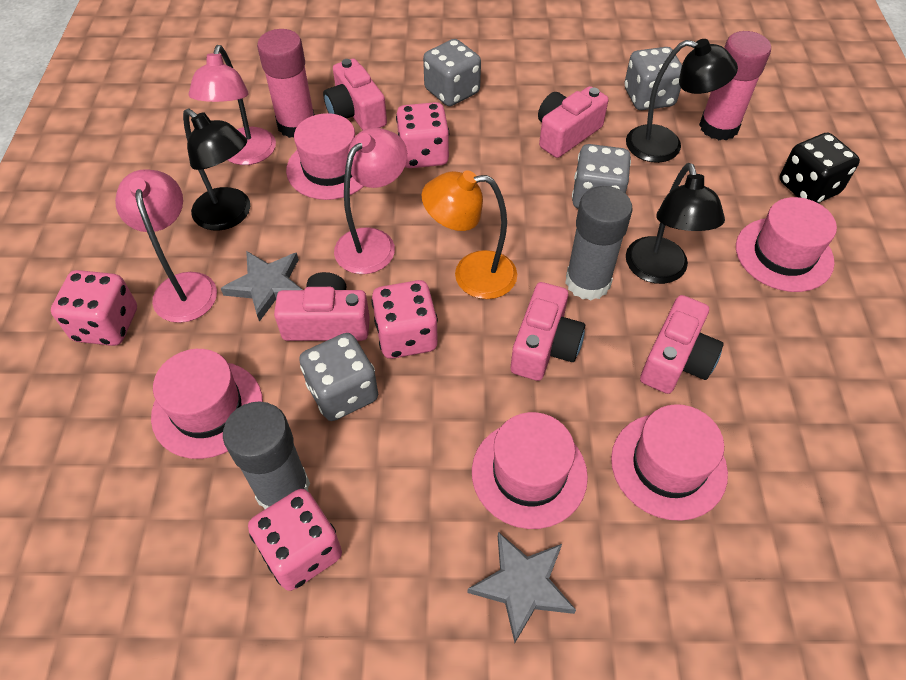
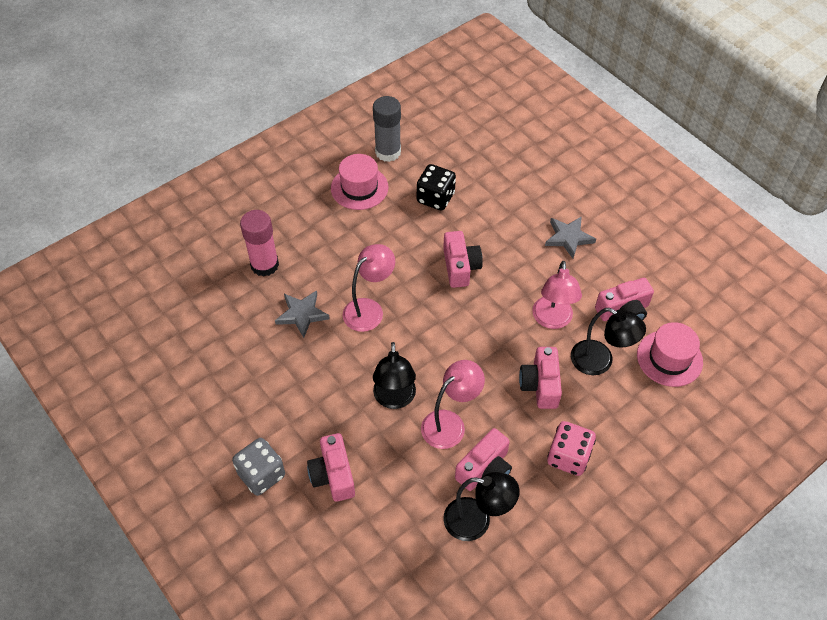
grey dice: [299,333,378,421] [423,39,481,106] [572,144,631,208] [624,47,682,110] = 4 -> [232,438,285,496] = 1
grey glue stick: [223,401,310,509] [565,186,633,300] = 2 -> [373,96,401,162] = 1
orange lamp: [422,170,517,299] = 1 -> none = 0
pink dice: [51,270,137,346] [248,489,342,591] [371,280,438,359] [396,102,449,168] = 4 -> [547,421,596,476] = 1
pink glue stick: [257,29,315,138] [699,31,771,140] = 2 -> [240,210,279,277] = 1
pink hat: [151,349,263,459] [286,113,364,200] [472,412,588,529] [611,404,728,521] [736,197,837,292] = 5 -> [331,154,388,210] [637,322,703,387] = 2

